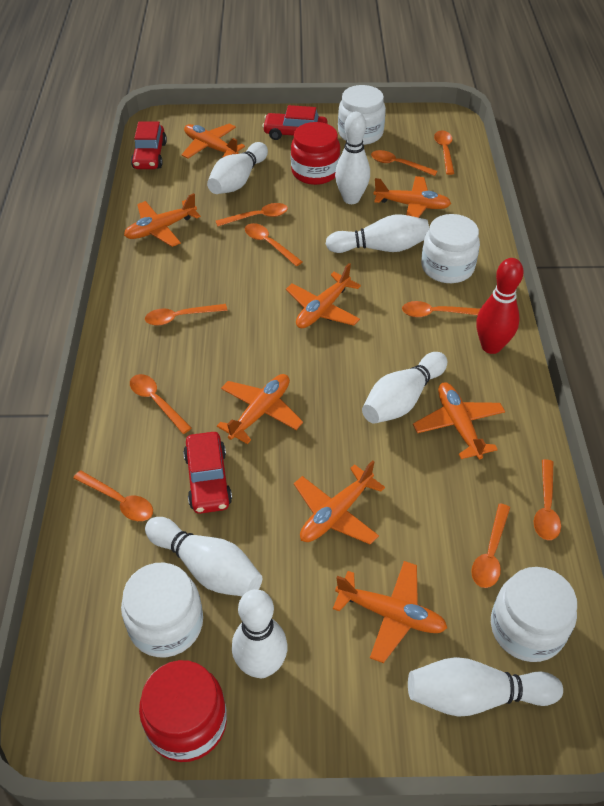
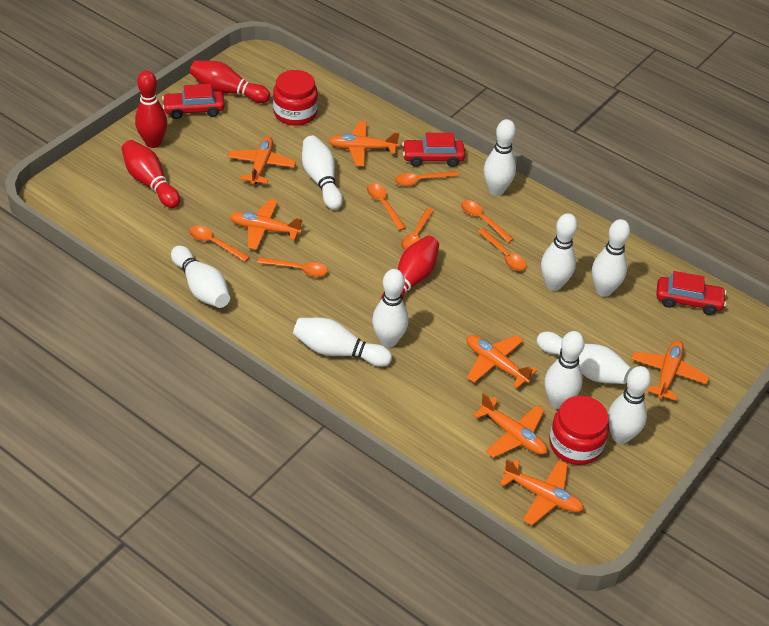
orange plane: [124,193,201,247] [181,123,245,159] [217,374,303,444] [286,263,361,328] [294,460,385,545] [333,561,447,663] [374,176,451,218] [413,382,505,459] = 8 -> [227,136,296,185] [230,199,303,250] [329,121,399,167] [467,335,537,388] [473,393,547,458] [500,459,584,525] [631,340,709,401] = 7
orange spoon: [73,470,153,521] [130,374,191,434] [145,304,227,326] [216,203,288,227] [245,223,302,266] [371,150,438,176] [402,301,480,317] [434,130,455,175] [471,504,510,588] [534,459,561,540] = 10 -> [189,225,250,262] [258,257,328,277] [367,183,406,231] [394,171,459,186] [401,208,434,251] [461,200,514,243] [477,228,526,271] = 7
red bowling pin: [476,258,524,354] = 1 -> [122,140,180,208] [135,71,167,148] [190,60,270,103] [380,236,439,301] = 4
white bowling pin: [145,517,262,596] [207,142,268,194] [232,589,288,678] [326,215,429,253] [335,112,370,204] [362,352,447,424] [408,657,563,717] = 7 -> [171,246,230,308] [293,318,392,367] [302,136,343,210] [372,269,409,347] [484,119,516,196] [537,331,632,384] [541,213,578,291] [545,331,585,409] [592,219,630,297] [608,366,651,444] = 10
white jar: [121,562,203,657] [338,85,386,145] [421,214,480,283] [491,567,577,662] = 4 -> none = 0

